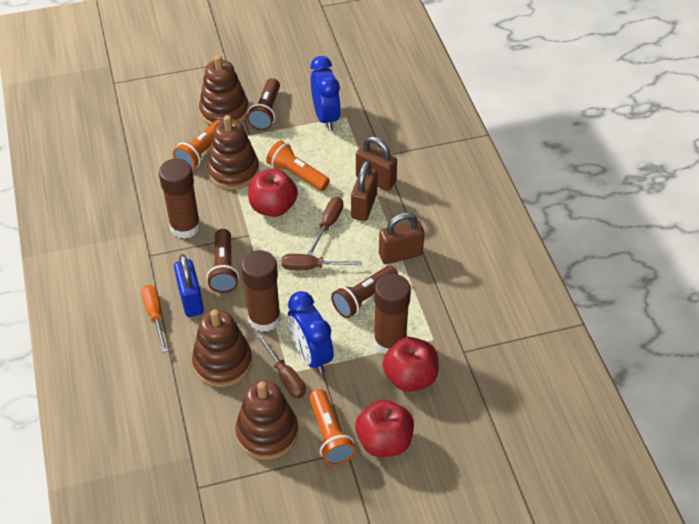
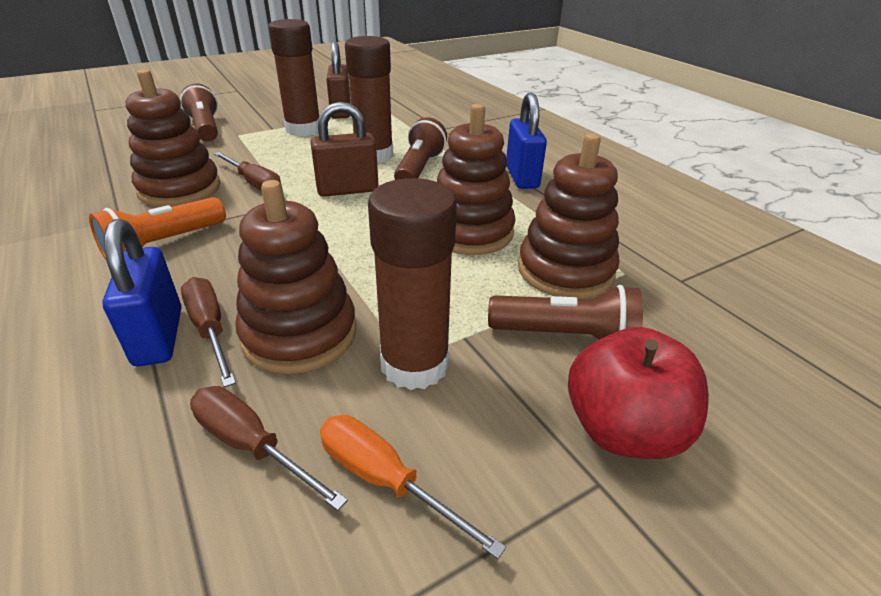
blue clock: [288,291,334,374] [311,56,341,131] = 2 -> none = 0
blue padlock: [174,254,204,317] = 1 -> [102,219,181,366] [506,93,547,189] = 2
brown padlock: [351,161,378,221] [356,136,397,191] [379,212,424,264] = 3 -> [310,102,379,197] [326,41,351,118] = 2
orange flashlight: [173,120,221,170] [266,140,330,191] [309,389,356,465] = 3 -> [89,197,226,261] = 1
red apple: [248,169,298,217] [355,400,414,457] [383,337,439,392] = 3 -> [568,327,709,459] = 1

